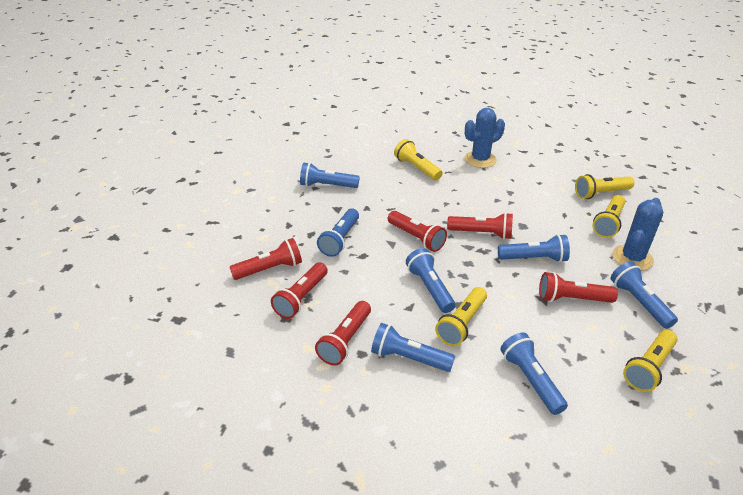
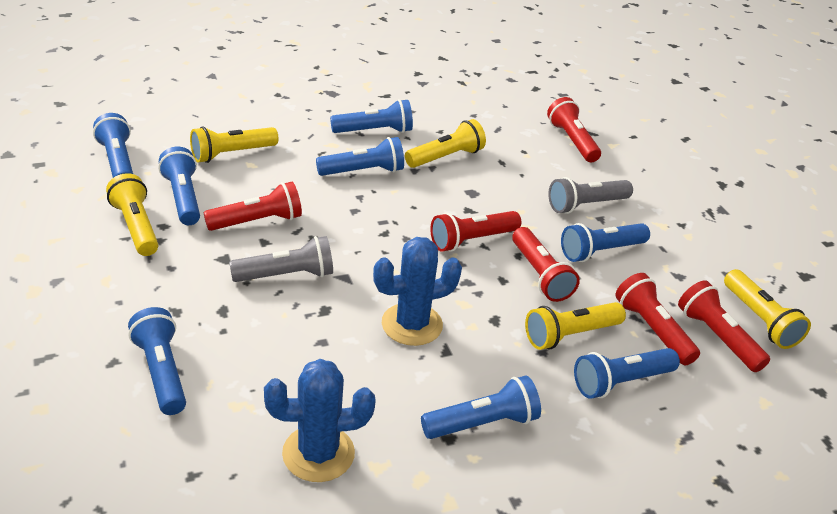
blue flashlight: [300,163,360,188] [317,209,359,257] [371,323,455,372] [406,248,455,313] [498,234,570,263] [500,332,568,415] [611,262,678,329] = 7 -> [93,113,133,178] [128,307,186,415] [158,147,200,225] [316,137,404,176] [330,99,413,133] [421,376,541,439] [561,223,650,262] [574,348,680,399] = 8
grey flashlight: none = 0 -> [229,236,333,282] [548,177,633,214] = 2

